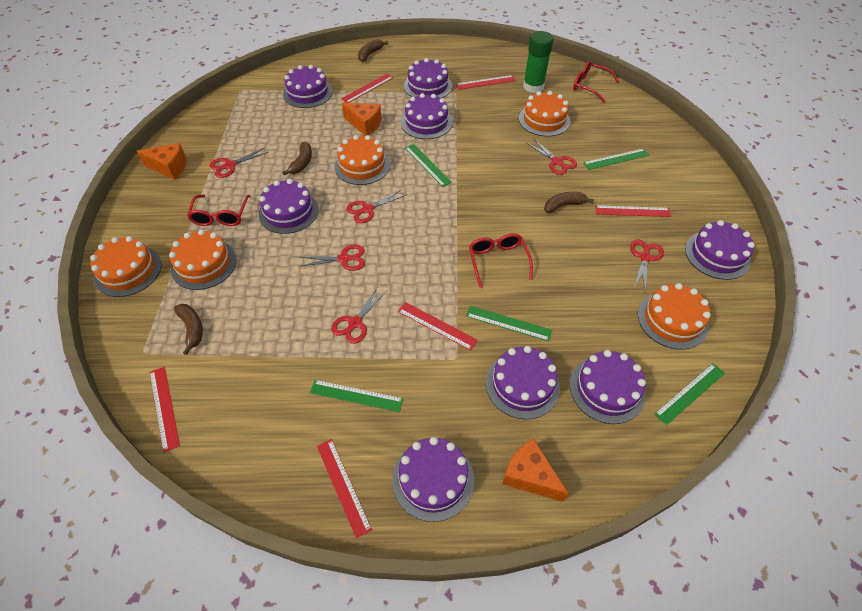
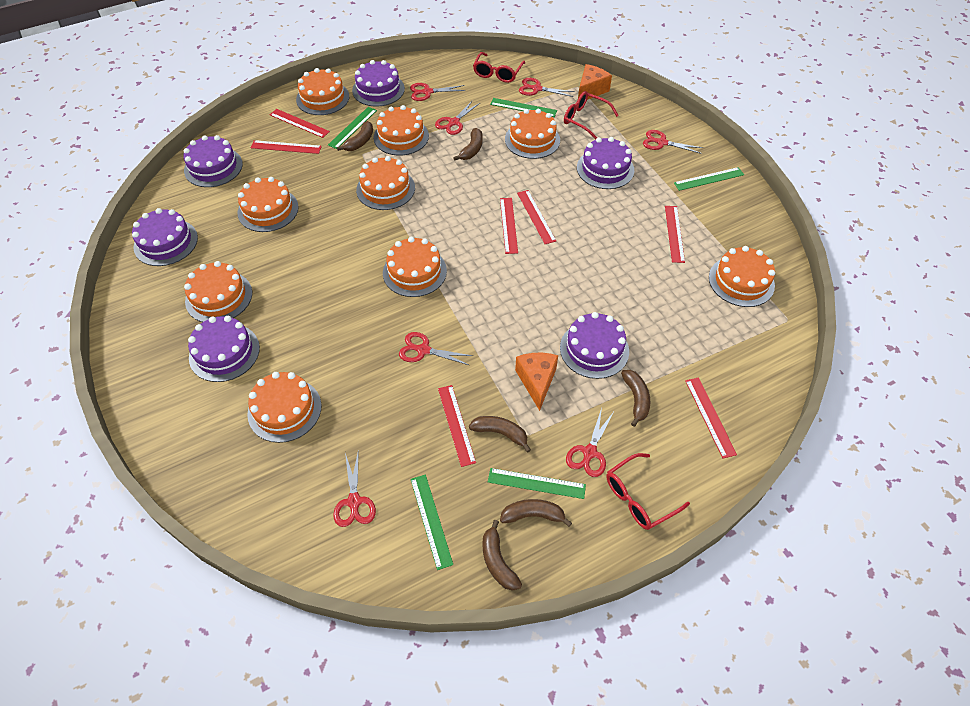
brown banana: [174,304,203,355] [282,142,312,175] [358,39,388,62] [544,192,594,213] = 4 -> [337,121,373,151] [453,128,483,161] [469,416,531,453] [483,520,522,591] [500,499,572,527] [621,370,650,427] = 6
green glue stick: [523,31,553,93] = 1 -> none = 0
orange cake: [90,236,162,297] [169,229,237,290] [335,135,390,185] [519,91,570,136] [638,283,711,350] = 5 -> [184,261,252,322] [237,177,299,232] [247,372,321,443] [296,68,349,115] [356,156,415,210] [374,105,429,155] [383,237,447,297] [505,109,560,159] [709,246,775,307] = 9
orange cheese: [137,143,187,180] [342,103,382,136] [502,438,569,502] = 3 -> [515,353,558,411] [578,64,612,100] = 2
purple cake: [259,179,318,234] [283,65,333,108] [392,437,474,522] [401,93,452,139] [404,58,452,98] [486,346,560,419] [570,350,646,424] [685,220,755,280] = 8 -> [132,208,198,266] [184,135,243,187] [188,316,260,382] [352,60,405,106] [560,312,629,379] [577,137,634,189] = 6
red ruler: [150,367,180,452] [317,439,372,538] [341,74,393,103] [398,302,478,351] [456,75,516,90] [595,205,671,217] = 6 -> [251,140,322,154] [270,109,330,138] [438,385,476,467] [500,198,518,254] [517,190,556,244] [665,206,685,263] [685,377,737,459] = 7
red scissors: [210,148,269,178] [298,245,365,271] [331,286,387,344] [346,189,406,223] [527,138,577,175] [630,239,664,292] = 6 -> [333,449,376,527] [399,332,473,365] [410,83,466,101] [435,100,481,135] [519,78,575,97] [566,408,614,477] [643,130,703,154] = 7

